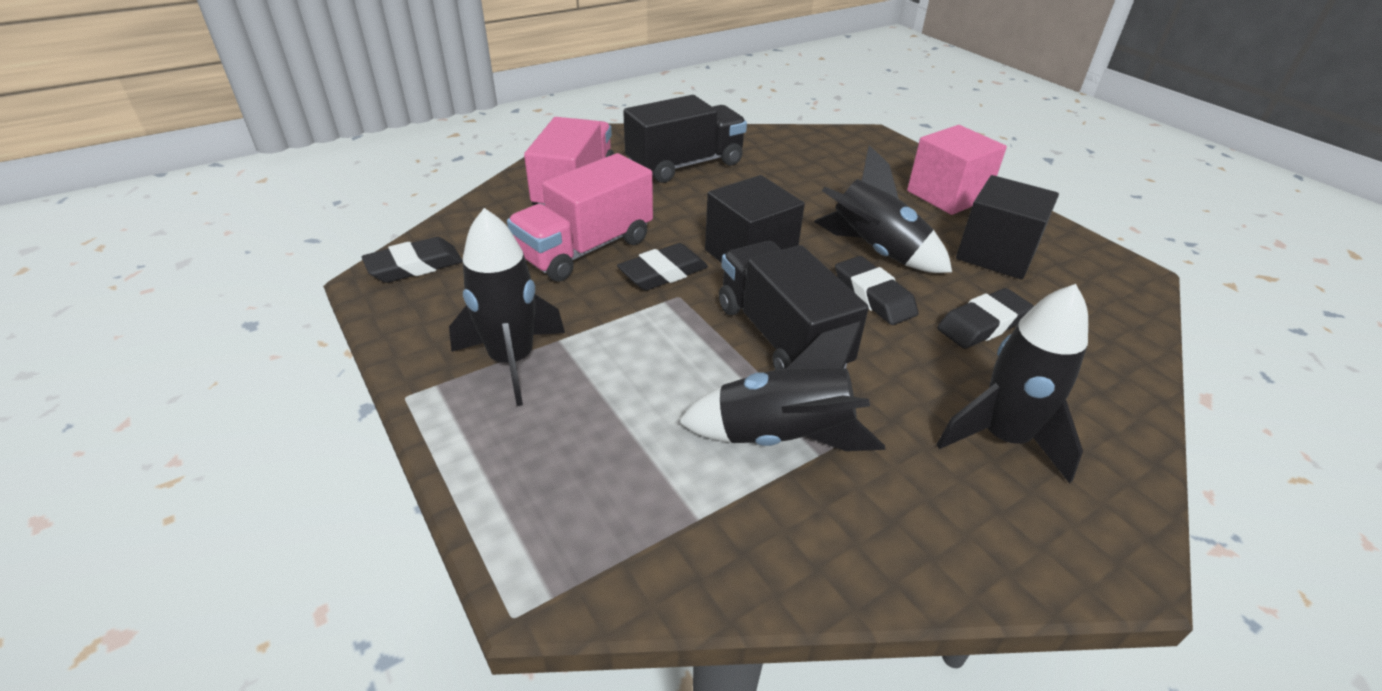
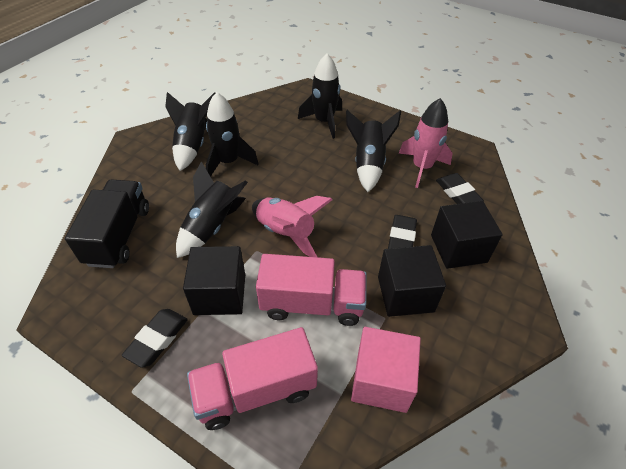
black cube: [705,175,805,263] [956,175,1059,279] = 2 -> [183,246,245,315] [378,245,446,317] [431,201,503,269] = 3
black eraser: [362,237,463,283] [617,243,708,291] [835,256,919,325] [937,288,1034,349] = 4 -> [122,309,188,368] [388,215,417,249] [436,173,484,204] = 3
black rocket: [449,208,565,406] [678,321,885,451] [814,145,952,273] [937,284,1088,483] = 4 -> [165,92,215,171] [176,161,248,258] [206,92,259,177] [298,54,342,139] [346,110,401,192] = 5
black truck: [623,95,747,183] [719,241,869,370] = 2 -> [65,180,149,268] = 1
pink rocket: none = 0 -> [252,196,333,257] [399,98,453,188] = 2

